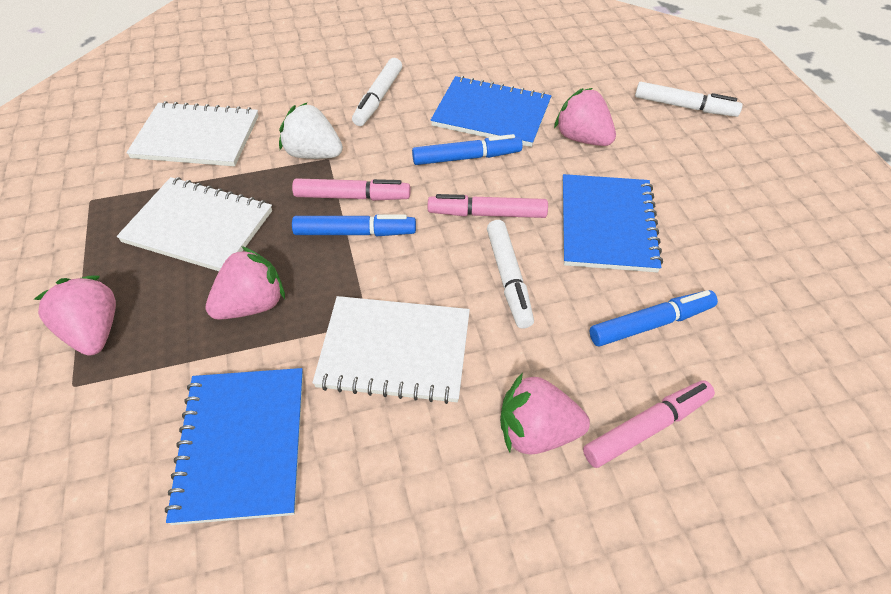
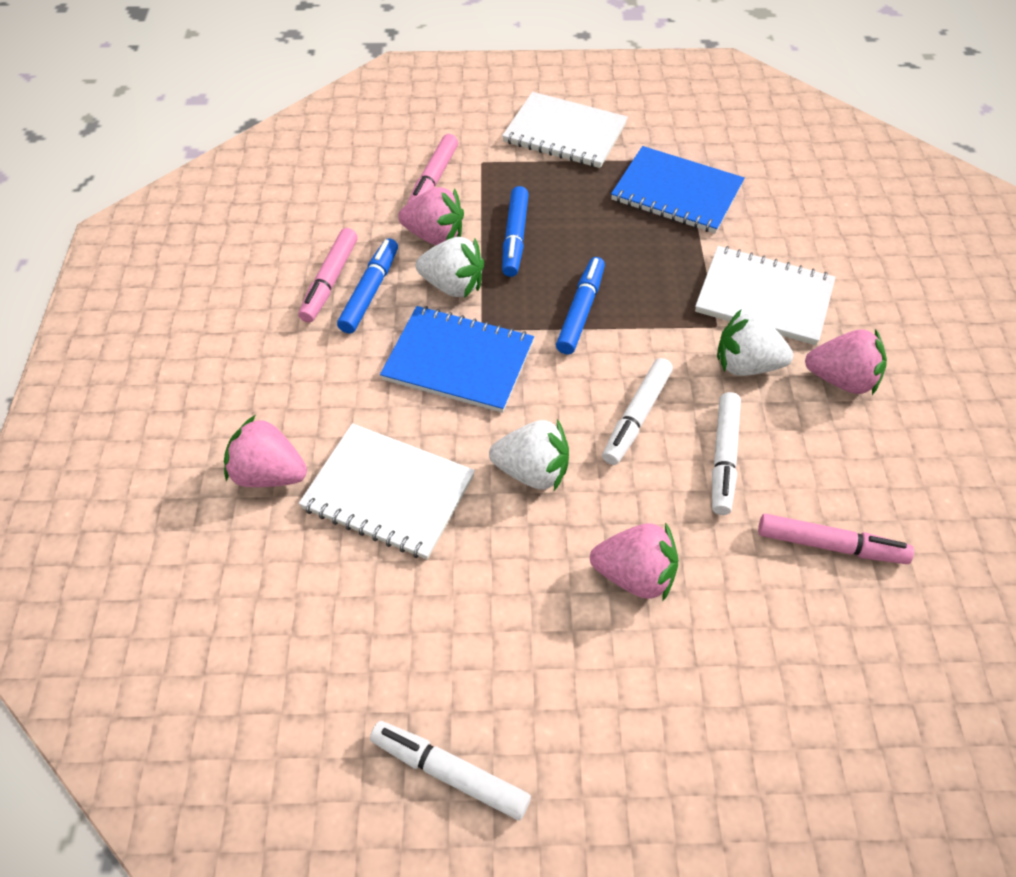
blue notebook: [165,368,303,525] [431,76,551,147] [563,174,663,273] = 3 -> [380,306,534,413] [611,146,745,233] = 2
white strawberry: [279,102,343,159] = 1 -> [416,237,484,298] [489,419,569,491] [717,310,793,376] = 3

